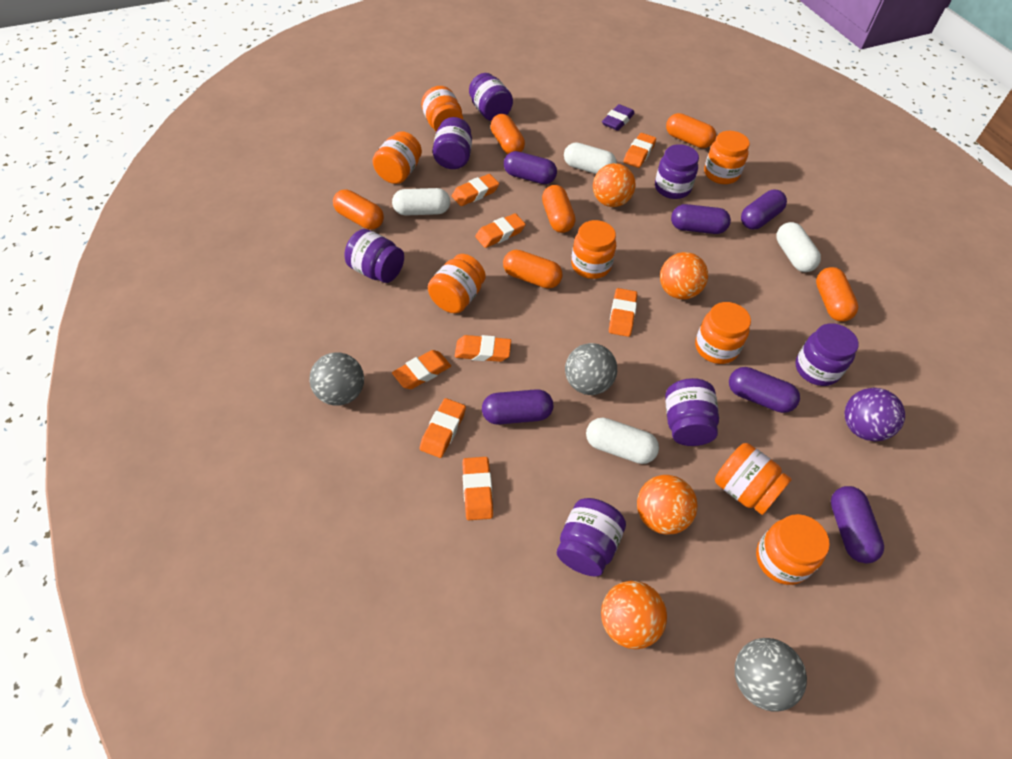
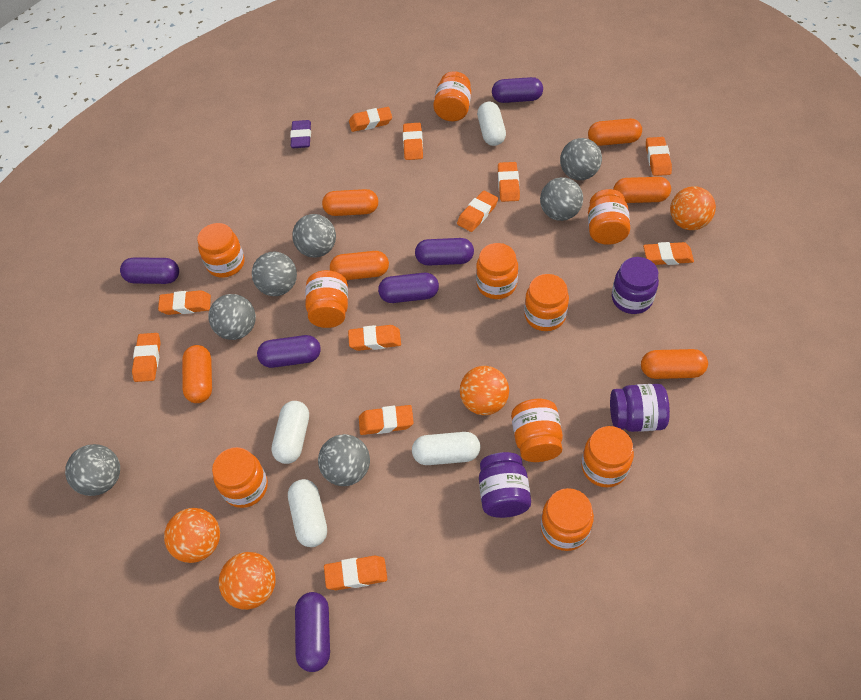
grey ball: [309,352,364,406] [565,343,617,395] [735,638,807,712] = 3 -> [65,444,120,496] [209,294,256,340] [252,252,297,296] [292,214,336,258] [318,434,370,486] [540,177,583,221] [560,138,602,180] = 7
orange eraser: [392,350,451,389] [420,398,466,458] [452,174,499,206] [455,335,511,362] [462,457,493,520] [475,213,526,248] [609,288,637,337] [623,133,656,168] = 8 -> [132,333,160,382] [158,290,211,315] [324,556,387,590] [348,325,401,351] [349,107,392,132] [359,405,414,435] [403,123,423,160] [457,191,498,232] [498,162,520,202] [643,242,694,265] [646,137,672,176] = 11
orange jar: [372,131,422,184] [421,86,463,131] [428,254,486,313] [571,220,616,279] [695,302,751,364] [704,131,750,184] [715,443,792,515] [756,514,830,585] = 8 -> [197,223,244,278] [212,447,268,508] [305,270,348,328] [433,71,471,121] [476,243,518,299] [511,399,563,462] [524,274,569,331] [541,488,594,551] [581,426,634,487] [588,189,630,245] = 10
purple ball: [845,388,905,441] = 1 -> none = 0
purple jar: [344,229,404,283] [433,117,472,169] [469,73,513,121] [557,498,626,577] [655,144,699,199] [665,378,719,446] [796,323,859,386] = 7 -> [479,452,531,518] [610,384,670,432] [612,257,659,314] = 3

